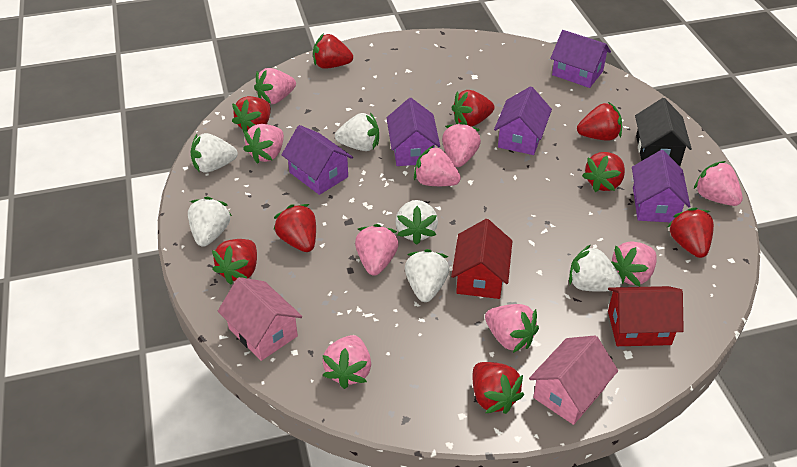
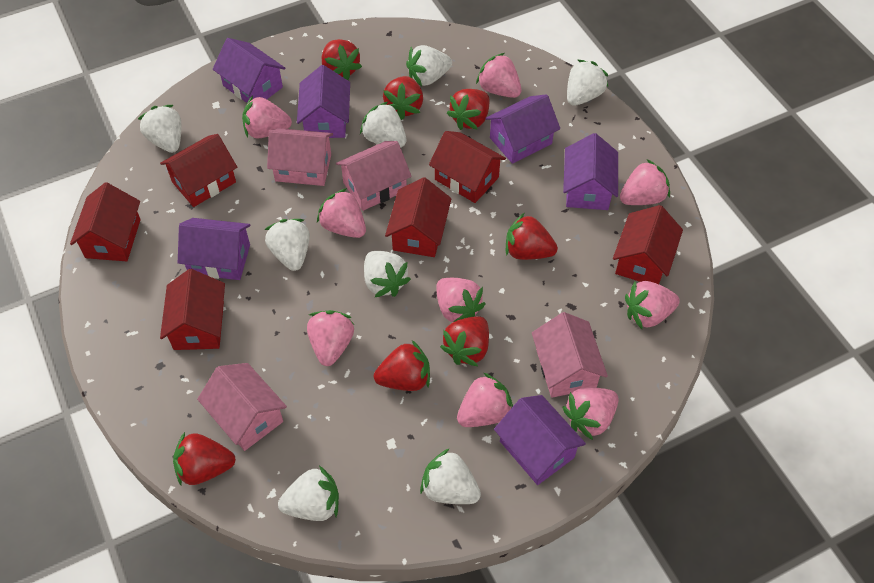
black house: [635,98,692,166] = 1 -> none = 0
pink house: [218,277,302,361] [529,336,618,425] = 2 -> [197,363,287,451] [267,128,333,186] [336,141,412,211] [532,312,608,397] = 4
purple house: [281,125,353,195] [387,98,440,166] [494,86,552,155] [550,30,611,88] [632,150,690,222] = 5 -> [178,218,250,280] [213,38,285,103] [297,65,350,138] [485,94,560,164] [494,395,586,485] [563,133,618,210] = 6
red house: [451,219,512,299] [608,286,684,346] = 2 -> [70,182,141,261] [160,134,237,207] [160,269,225,350] [385,177,452,257] [429,131,506,203] [613,205,683,284] = 6
red strawberry: [212,239,257,285] [232,96,271,132] [273,204,316,252] [313,34,353,69] [452,90,495,127] [473,362,524,414] [577,102,622,141] [582,152,625,192] [667,207,714,258] = 9 -> [173,432,236,485] [322,39,362,80] [374,340,430,391] [383,76,423,120] [440,316,489,366] [447,89,489,130] [506,213,558,260] = 7
white strawberry: [188,197,232,247] [190,133,238,173] [335,112,379,151] [395,200,438,245] [405,249,449,302] [569,245,622,292] = 6 -> [138,105,181,153] [264,219,310,271] [278,465,339,521] [360,101,406,148] [364,251,411,297] [406,45,452,86] [420,448,481,504] [567,60,609,106] = 8

